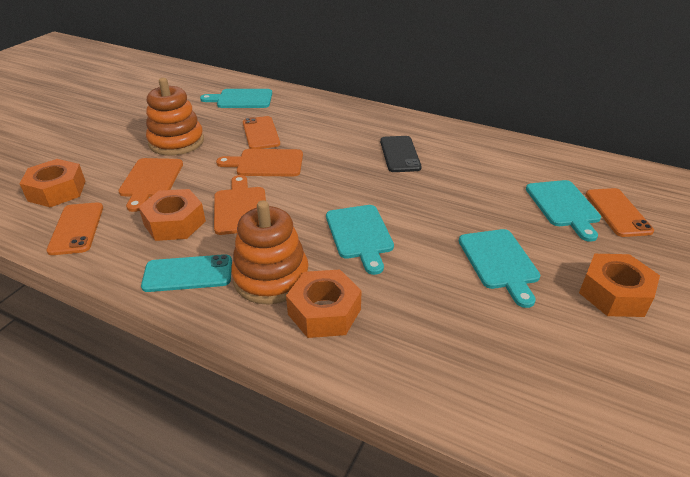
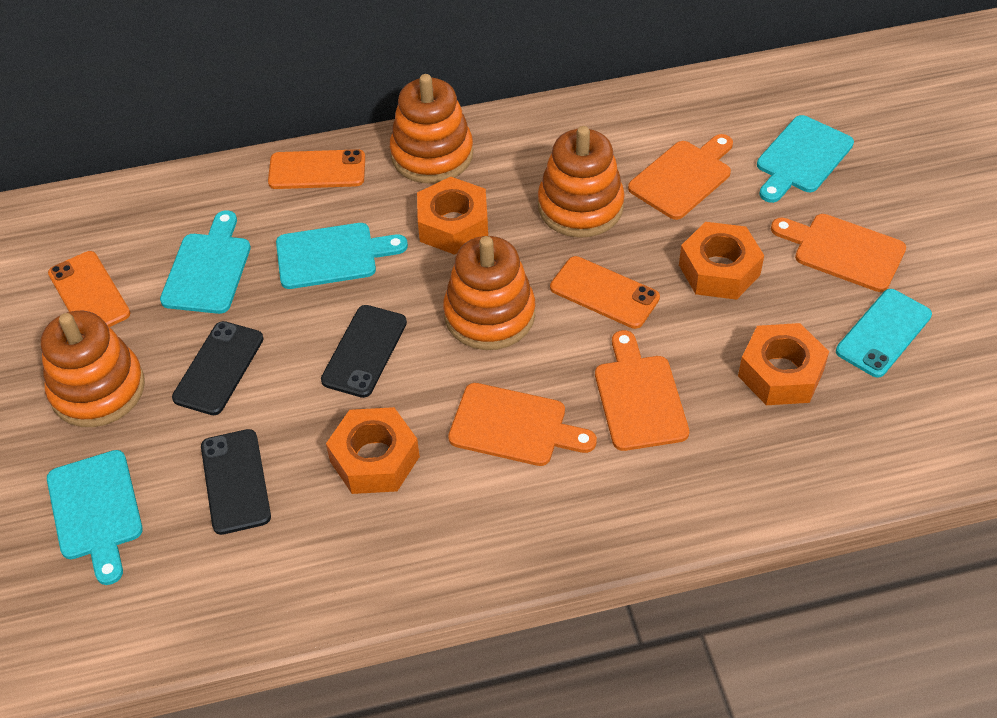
black phone: [380,136,422,172] = 1 -> [172,321,263,415] [201,429,271,535] [321,305,407,398] = 3
orange cutting board: [118,158,183,212] [214,175,266,235] [216,149,303,177] = 3 -> [448,383,597,466] [595,330,689,451] [628,134,733,220] [771,214,906,292] = 4
orange stacking toy: [146,78,204,156] [231,200,308,305] = 2 -> [41,311,145,427] [390,74,473,183] [443,236,535,350] [538,126,625,238] = 4

